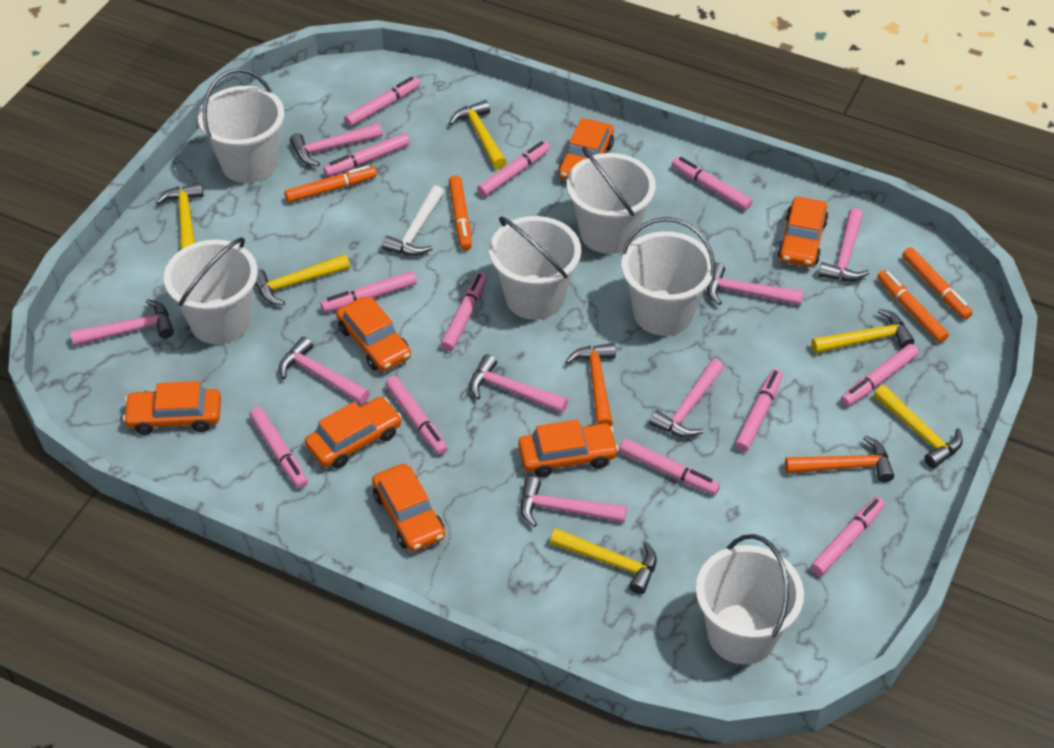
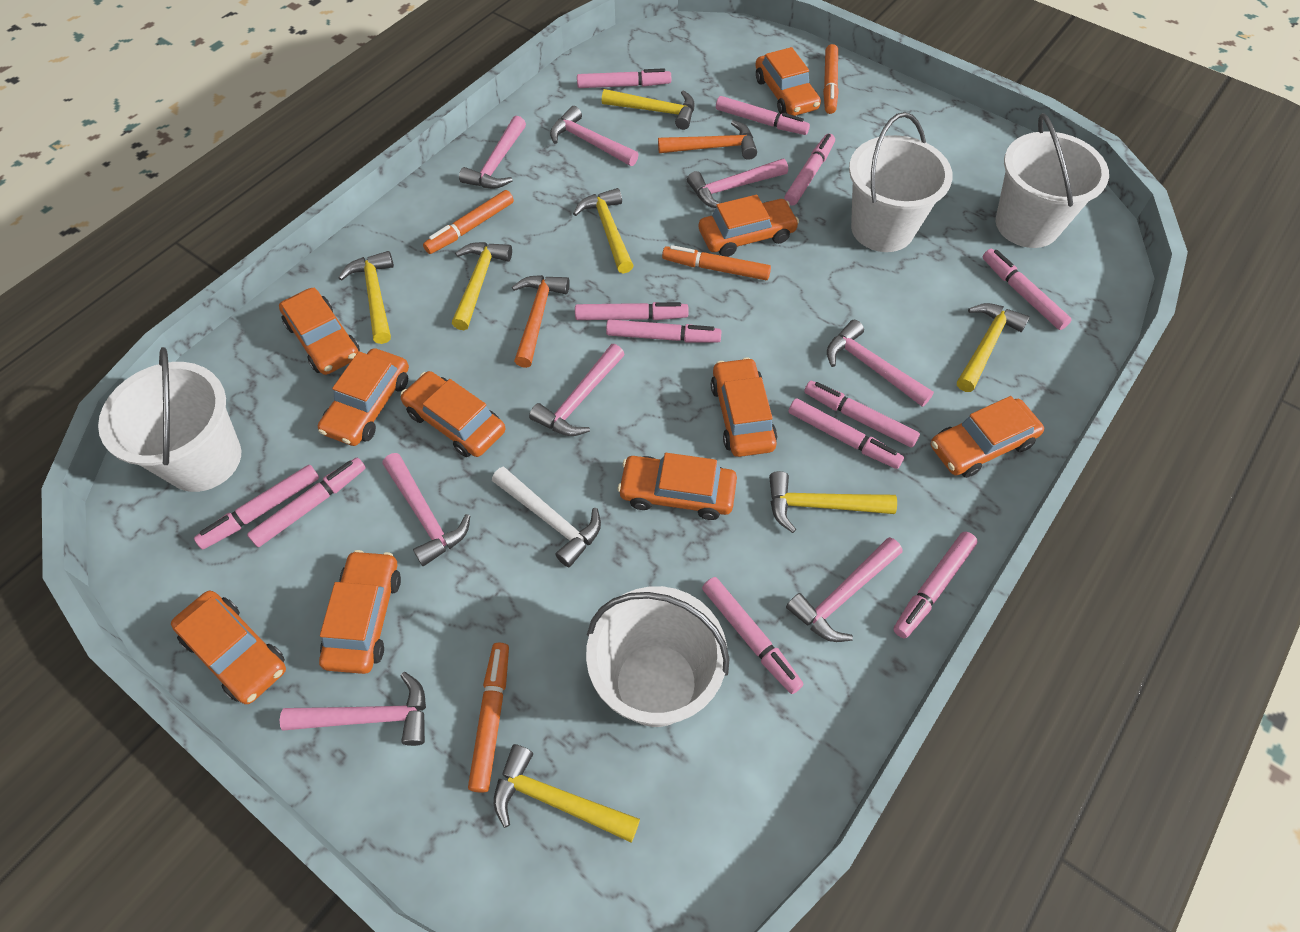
orange car: [123,381,221,435] [305,397,402,468] [336,297,411,371] [372,464,445,552] [518,420,619,477] [558,118,614,180] [778,197,828,267] = 7 -> [171,591,286,704] [279,288,360,375] [318,348,409,446] [319,550,401,674] [401,371,505,457] [618,453,737,520] [699,195,799,257] [711,357,777,457] [755,47,821,116] [931,396,1044,478] = 10
white bucket: [164,237,258,344] [198,69,285,183] [489,216,581,320] [567,147,656,254] [621,217,715,336] [696,534,804,664] = 6 -> [98,347,241,492] [586,586,730,727] [849,112,953,252] [996,113,1109,248] = 4
yellow hammer: [156,183,204,249] [255,254,350,305] [449,100,507,169] [550,528,657,594] [811,309,914,354] [874,385,963,468] = 6 -> [338,251,394,344] [452,242,512,330] [494,744,640,842] [573,188,634,273] [602,89,695,130] [769,471,897,533] [957,303,1030,392] = 7

